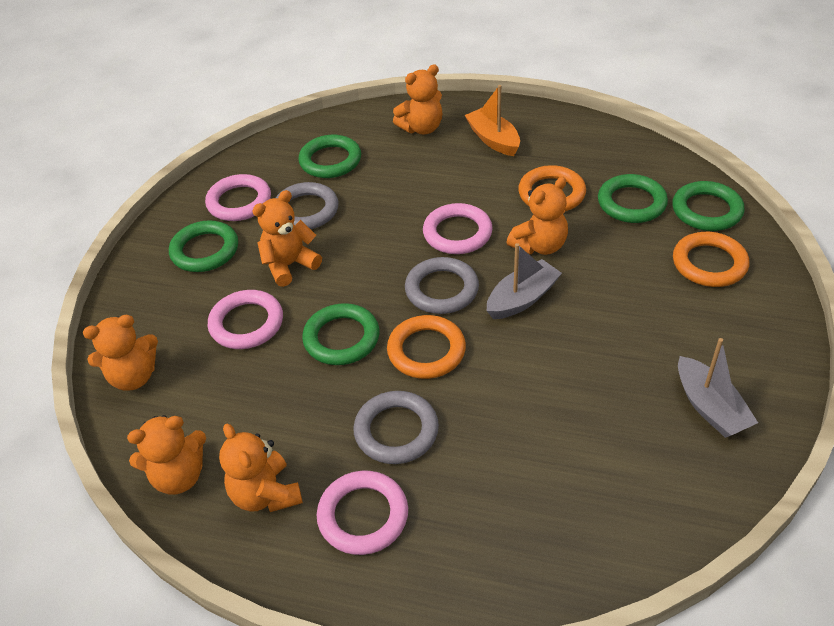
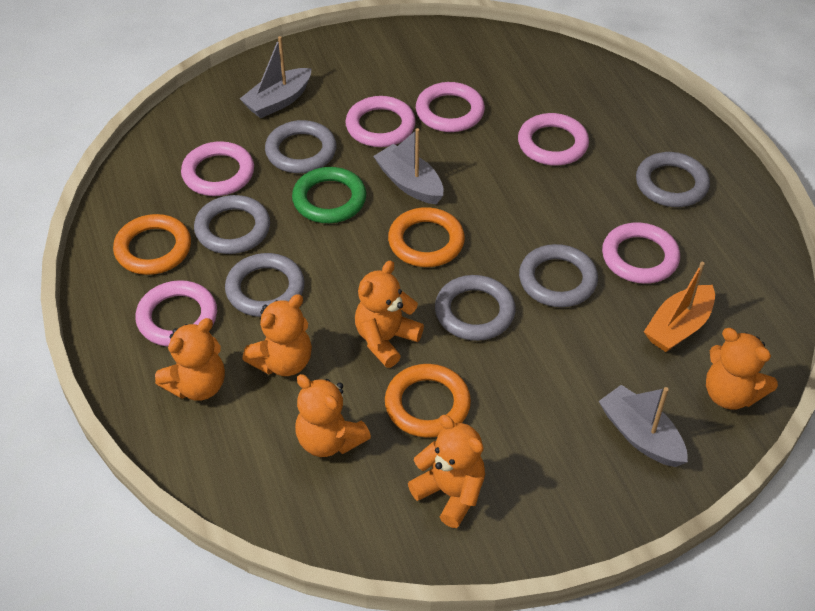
green ring: [169,221,238,272] [299,135,361,178] [302,303,379,365] [598,174,668,223] [672,181,745,231] = 5 -> [292,167,366,223] = 1
grey boat: [487,243,562,319] [678,338,758,438] = 2 -> [240,36,312,118] [373,128,443,204] [599,385,688,467] = 3
grey ring: [276,182,339,229] [353,391,439,464] [405,257,479,314] = 3 -> [194,195,270,254] [225,253,305,317] [265,120,336,173] [435,275,515,341] [519,244,598,307] [636,152,710,207] = 6
pink ring: [205,174,271,221] [208,290,283,349] [317,471,408,555] [423,203,493,254] = 4 -> [135,280,217,347] [181,141,254,196] [345,96,416,147] [416,82,485,132] [518,113,589,166] [602,222,680,284] = 6

